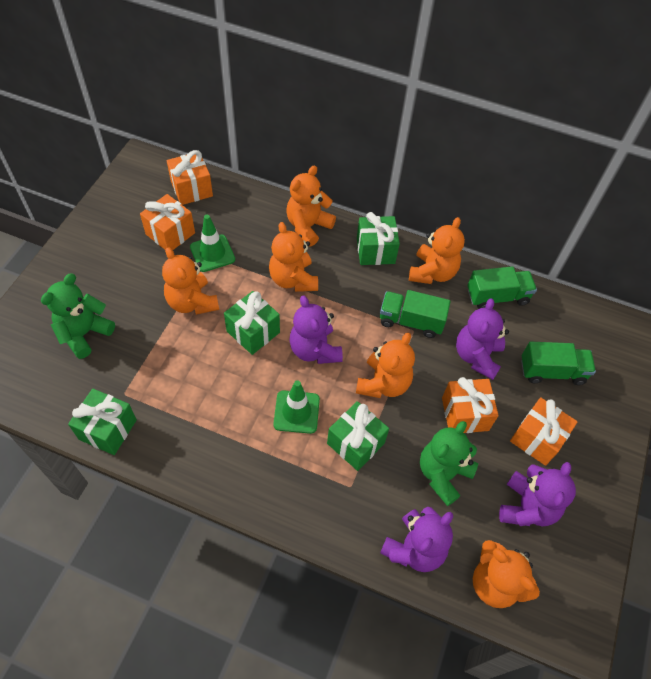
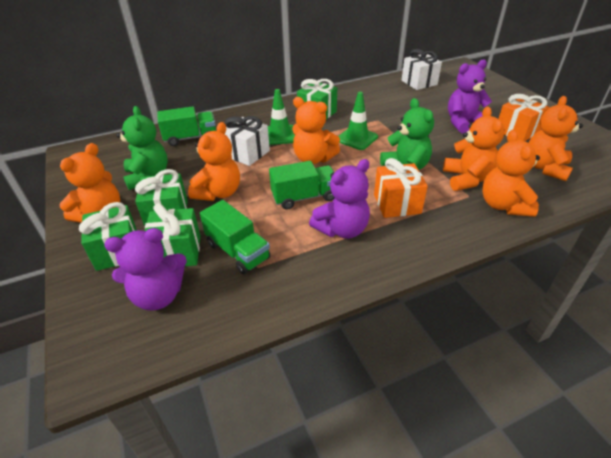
orange gift: [140,194,195,250] [167,150,213,205] [442,377,499,433] [510,397,578,466] = 4 -> [374,158,428,218] [499,94,550,141] = 2
purple teddy bear: [289,295,343,364] [380,507,453,572] [456,298,509,380] [499,462,576,526] = 4 -> [104,228,187,311] [309,159,370,239] [448,59,492,133] = 3
white gift: none = 0 -> [225,116,270,166] [402,49,442,90] = 2

